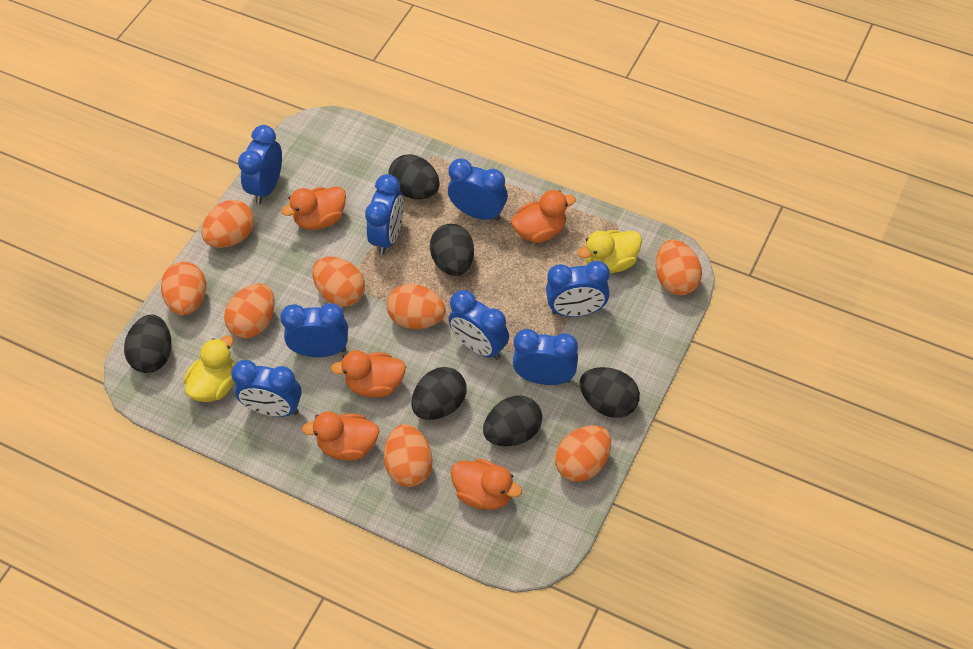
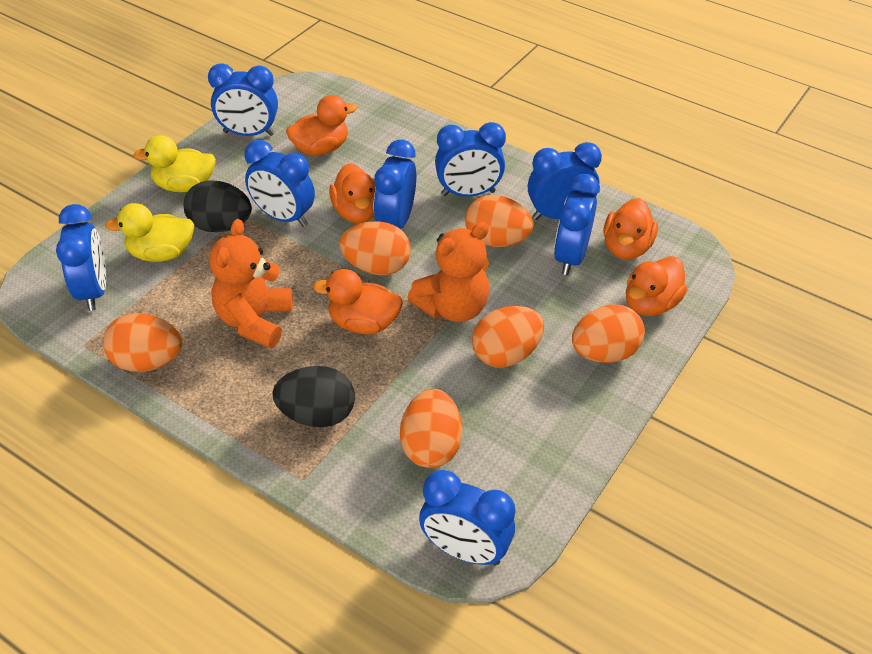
black egg: [124,314,171,373] [388,154,440,199] [411,367,467,420] [430,224,474,276] [483,395,542,446] [580,367,640,418] = 6 -> [184,180,252,232] [272,366,355,427] = 2
orange egg: [161,262,206,315] [202,200,254,248] [224,283,275,338] [312,257,365,307] [384,424,433,487] [387,284,446,329] [555,425,611,482] [656,240,702,295] = 8 -> [103,313,182,372] [340,221,411,275] [400,389,463,468] [465,195,533,247] [472,306,544,368] [572,305,645,363] = 6
orange teddy bear: none = 0 -> [209,219,293,348] [407,222,490,322] = 2

